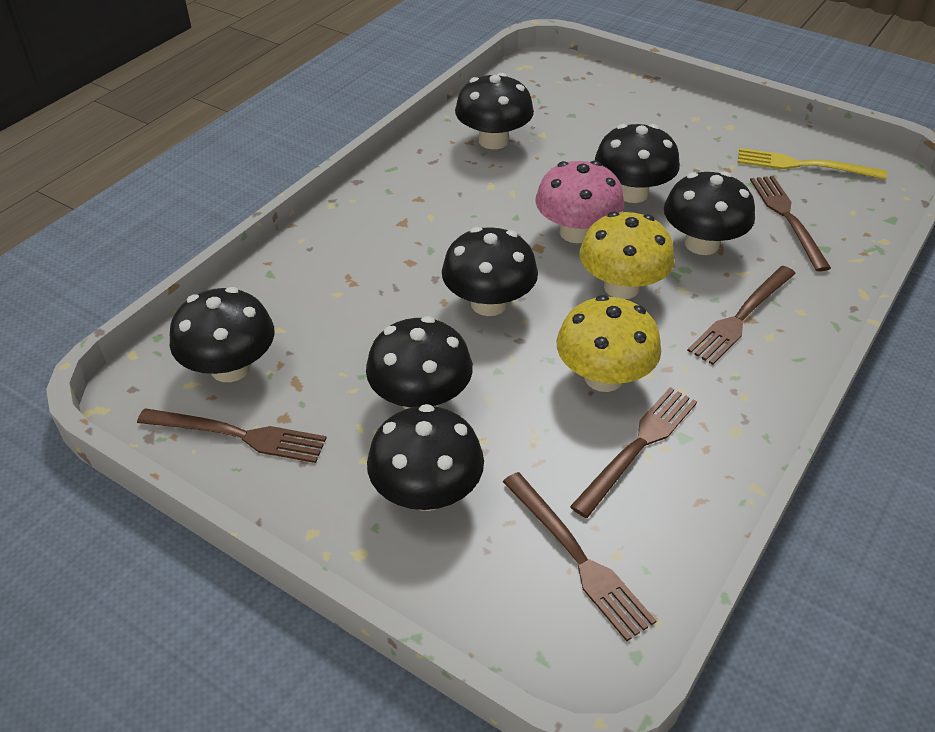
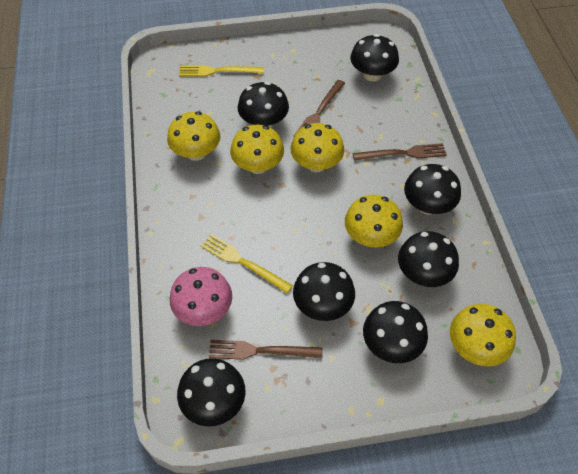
brown fork: [137,408,326,463] [503,472,656,641] [570,387,697,518] [687,266,796,365] [750,176,831,271] = 5 -> [209,340,323,360] [294,80,345,136] [353,143,447,161] = 3
yellow fork: [738,148,887,180] = 1 -> [179,65,264,77] [201,234,293,293] = 2
yellow mushroom: [557,295,661,392] [579,211,675,299] = 2 -> [167,112,220,161] [230,125,284,174] [290,123,344,172] [345,195,403,247] [450,304,516,366] = 5

